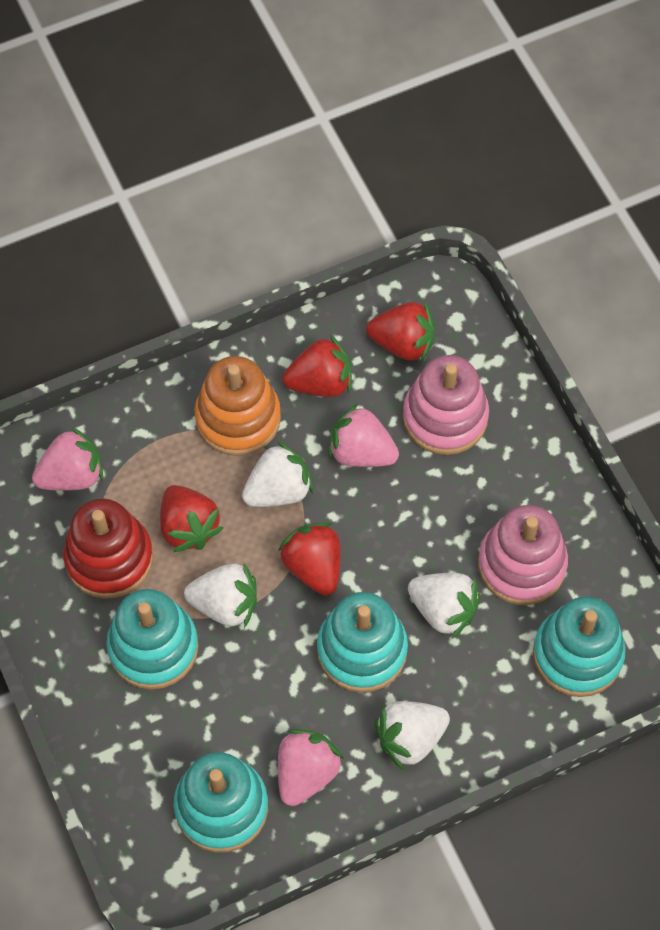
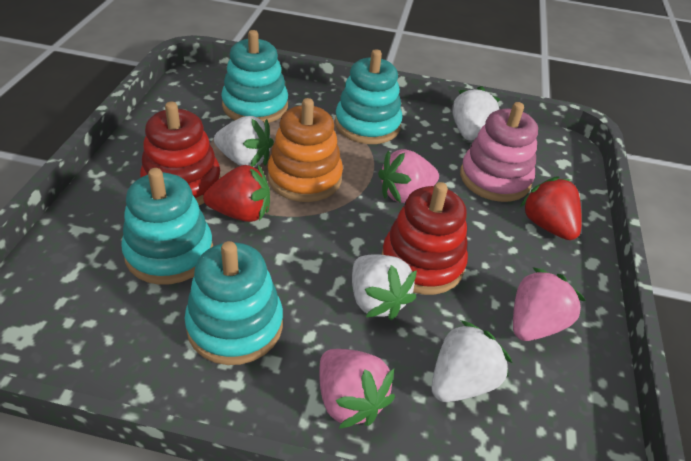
pink stacking toy: [403,355,489,455] [478,505,568,605] = 2 -> [460,102,538,202] = 1
red stacking toy: [63,498,153,599] = 1 -> [140,102,221,205] [382,182,468,295] = 2
red strawberry: [160,485,223,552] [278,523,341,596] [283,335,352,397] [366,301,435,363] = 4 -> [203,165,270,222] [520,176,582,240] = 2

